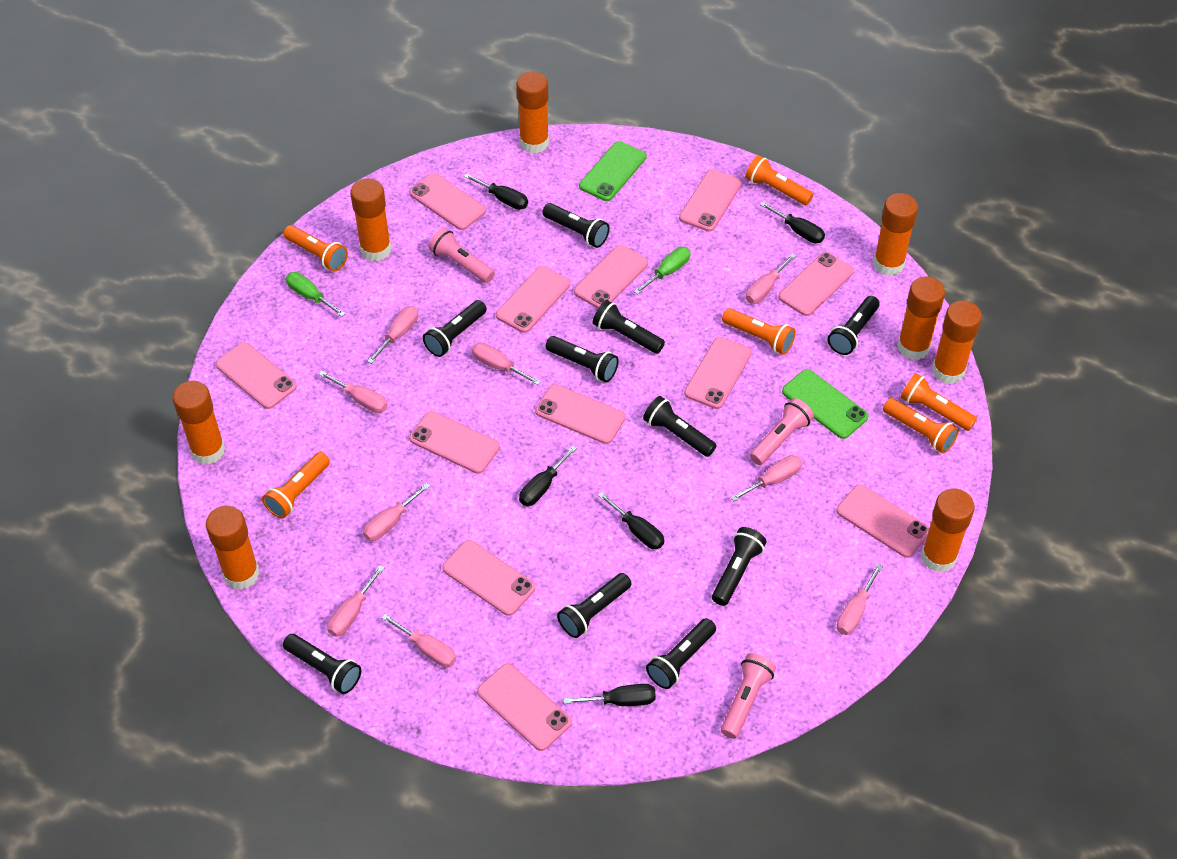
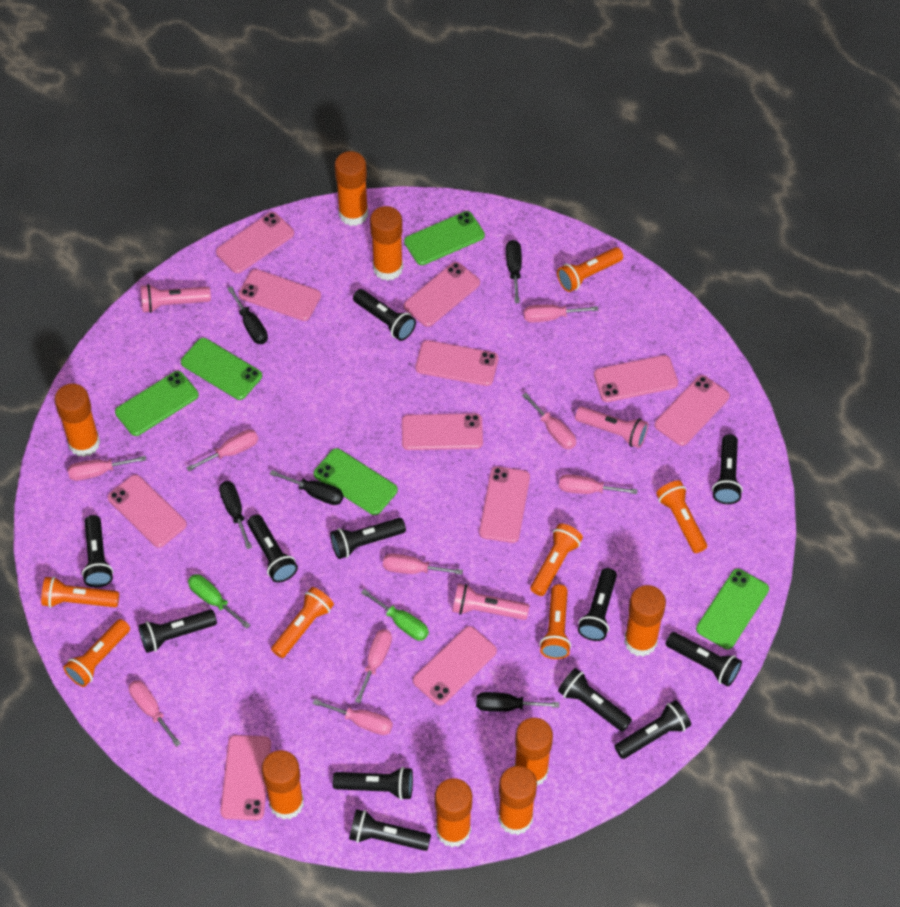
black flashlight: [283,634,361,694] [423,300,487,357] [542,203,609,248] [546,336,619,382] [557,573,632,638] [593,300,665,354] [643,396,717,457] [646,618,716,689] [712,527,767,606] [828,296,880,355] = 10 -> [82,515,113,587] [138,610,217,653] [247,515,298,583] [330,518,406,559] [333,767,413,800] [349,809,431,851] [353,289,416,341] [558,668,632,732] [578,568,617,641] [614,700,691,759] [666,632,742,687] [712,434,743,504] = 12
green phone: [579,141,647,201] [782,369,868,439] = 2 -> [115,371,199,436] [181,338,262,400] [314,448,398,515] [404,211,485,265] [696,569,769,649] = 5
orange flashlight: [262,452,330,519] [283,225,348,271] [722,308,796,355] [745,155,813,205] [883,398,959,454] [900,373,977,431] = 6 -> [41,577,119,608] [63,619,130,687] [271,587,334,658] [530,523,583,596] [540,584,571,659] [557,247,623,292] [656,480,707,553] = 7
pink phone: [216,342,297,409] [409,173,486,230] [409,411,500,474] [442,540,535,616] [477,663,572,751] [496,266,570,333] [535,384,626,444] [574,245,648,309] [679,169,742,232] [684,337,752,409] [778,252,854,316] [836,484,929,558] = 12 -> [108,474,187,548] [216,212,294,273] [220,735,271,821] [239,269,321,321] [402,413,483,450] [404,262,480,327] [413,626,497,705] [415,340,498,386] [479,466,530,543] [594,355,678,402] [654,375,730,446] = 11

